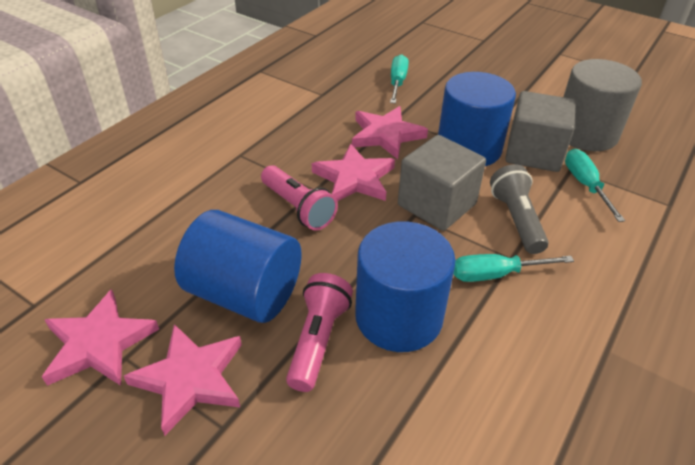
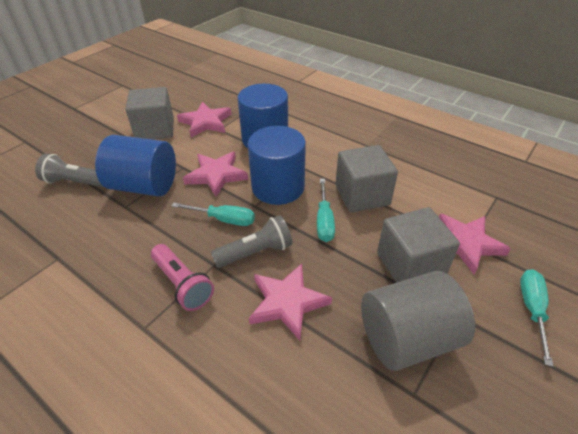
grey cube: [398,135,486,231] [505,91,576,172] = 2 -> [126,87,174,140] [335,145,398,212] [377,207,460,283] = 3
grey flashlight: [490,164,549,254] = 1 -> [35,154,104,187] [211,215,293,268] = 2
pink flashlight: [261,165,338,230] [286,273,353,392] = 2 -> [151,244,214,311] = 1

